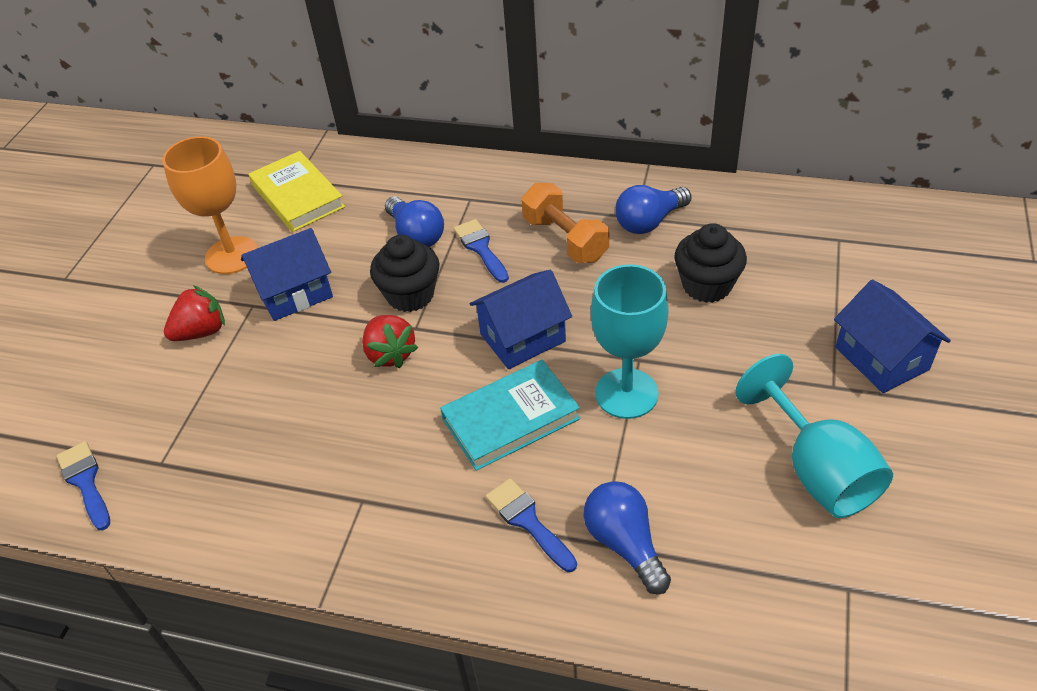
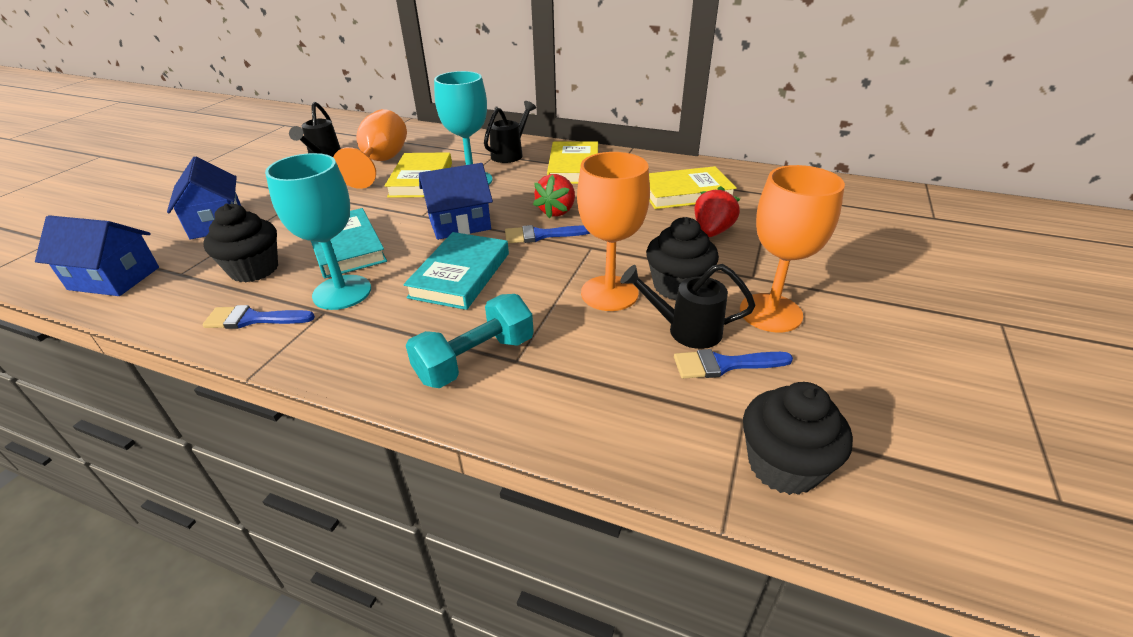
black cupcake: [370,235,440,312] [674,223,747,303] = 2 -> [203,203,278,282] [646,217,719,301] [743,382,853,495] = 3
black watering can: none = 0 -> [289,102,341,157] [484,101,536,163] [620,264,755,349] = 3
blue light bulb: [385,197,444,247] [584,481,671,594] [615,185,692,234] = 3 -> none = 0
orange dumbbell: [521,183,609,263] = 1 -> none = 0
orange goblet: [162,136,258,274] = 1 -> [333,109,407,189] [577,152,650,311] [740,165,845,332] = 3
turquoise book: [440,360,580,471] = 1 -> [311,208,387,278] [403,232,509,310] = 2
turquoise dumbbell: none = 0 -> [406,294,534,388] = 1
yellow book: [249,151,345,232] = 1 -> [385,152,452,198] [547,141,598,184] [649,166,737,209] = 3

